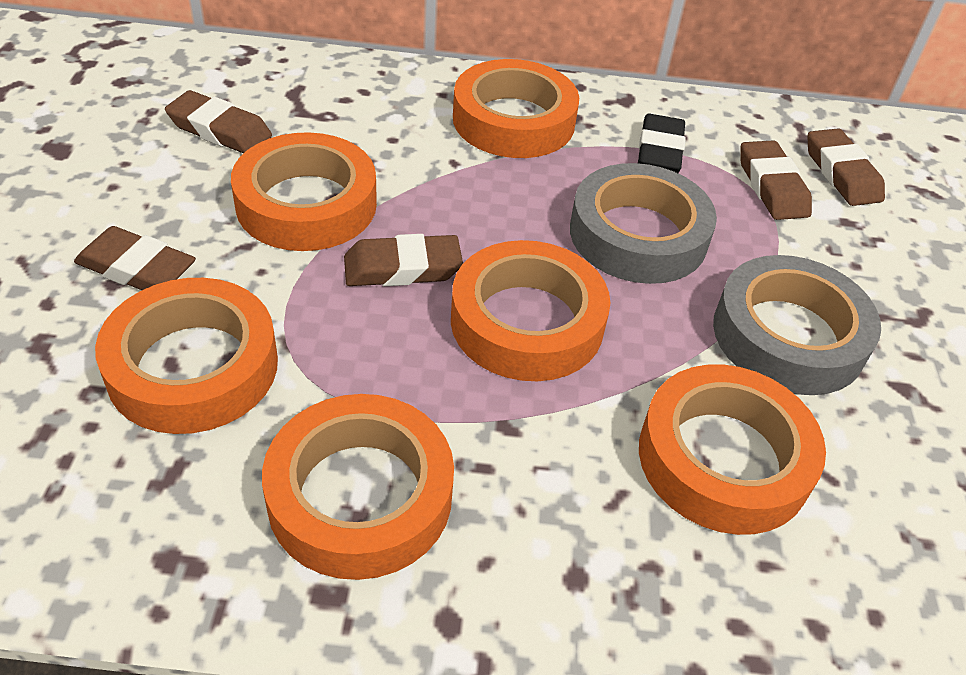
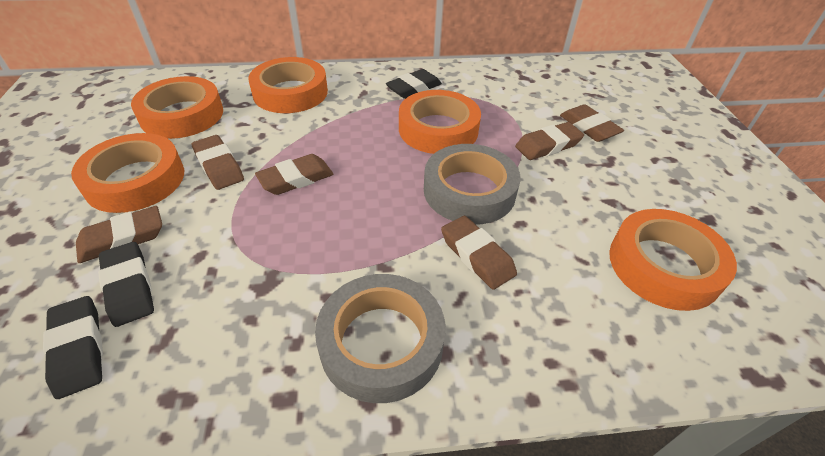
black eraser: [638,114,686,173] = 1 -> [43,296,103,399] [98,242,154,327] [386,69,442,99] = 3
brown eraser: [74,226,196,290] [165,90,272,153] [344,234,463,286] [740,140,812,220] [807,128,885,206] = 5 -> [76,206,162,263] [191,135,244,190] [255,154,334,195] [441,216,517,290] [515,122,584,160] [560,104,624,142] = 6
orange tape: [95,278,278,434] [231,132,377,251] [262,394,454,580] [451,240,610,381] [453,59,579,158] [639,365,826,535] = 6 -> [71,133,184,213] [131,76,223,139] [248,57,328,113] [399,90,481,154] [609,209,737,311] = 5

